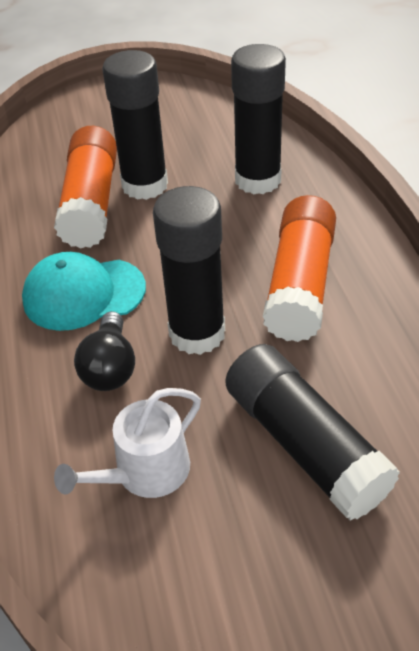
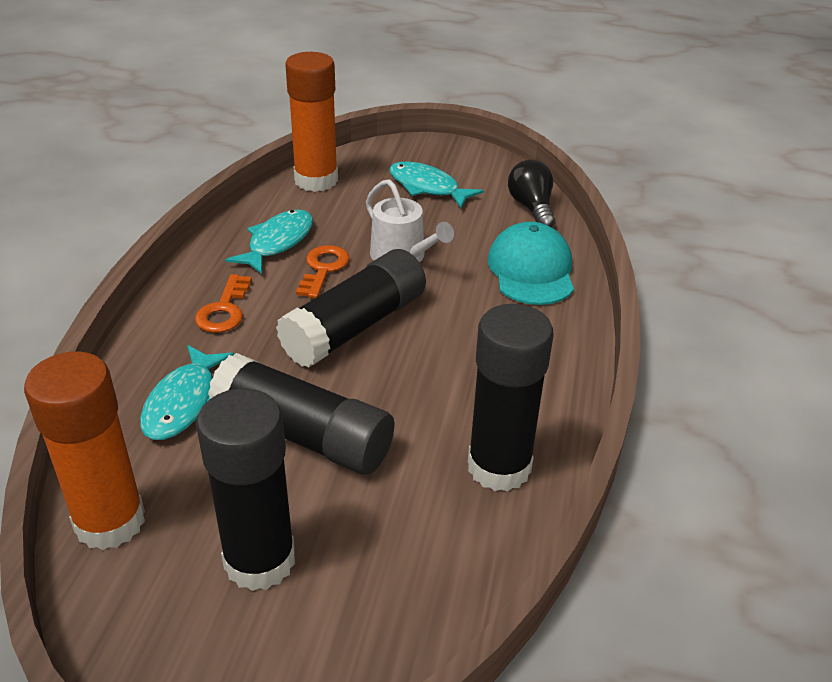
orange key: none = 0 -> [195,274,252,333] [296,245,350,298] = 2
turquoise fish: none = 0 -> [140,345,234,440] [225,209,313,274] [389,162,484,208] = 3

